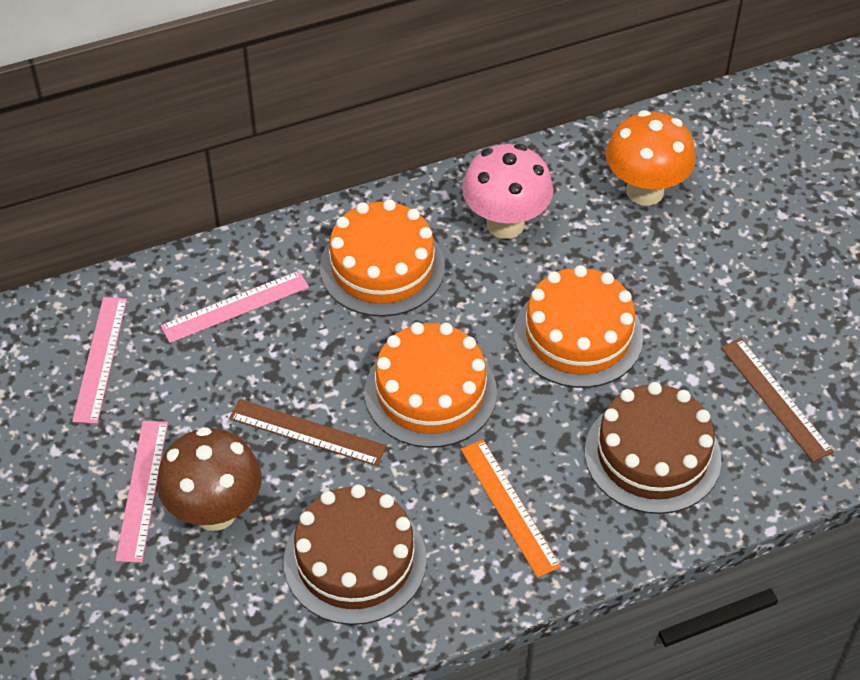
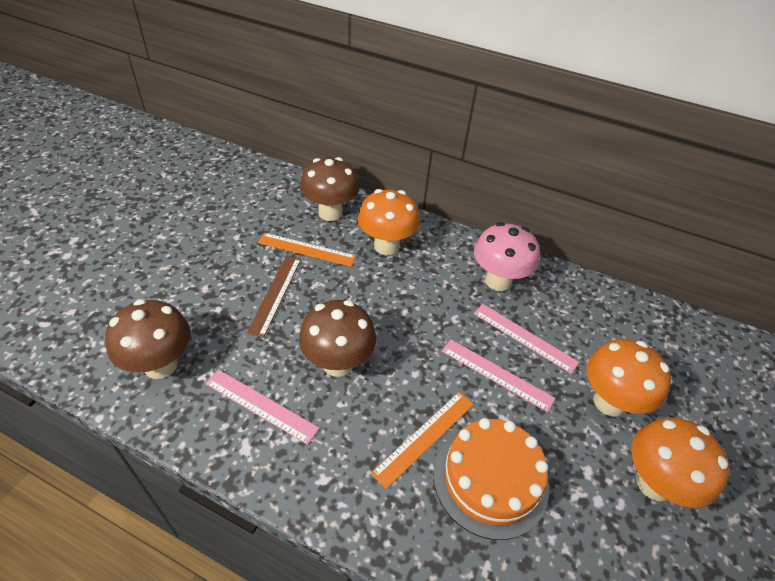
brown cake: [284,484,427,625] [585,382,721,514] = 2 -> none = 0
brown mushroom: [157,427,262,531] = 1 -> [105,299,191,379] [299,300,376,377] [300,157,359,221] = 3
brown ruler: [229,399,387,466] [721,338,834,462] = 2 -> [247,256,301,338] = 1
orange cake: [320,199,445,317] [365,322,497,448] [514,265,643,388] = 3 -> [433,418,549,540] = 1
orange mushroom: [606,110,696,206] = 1 -> [358,189,420,255] [587,339,671,416] [631,417,729,508] = 3
orange ruler: [461,440,561,578] = 1 -> [258,233,356,267] [371,392,474,489] = 2

